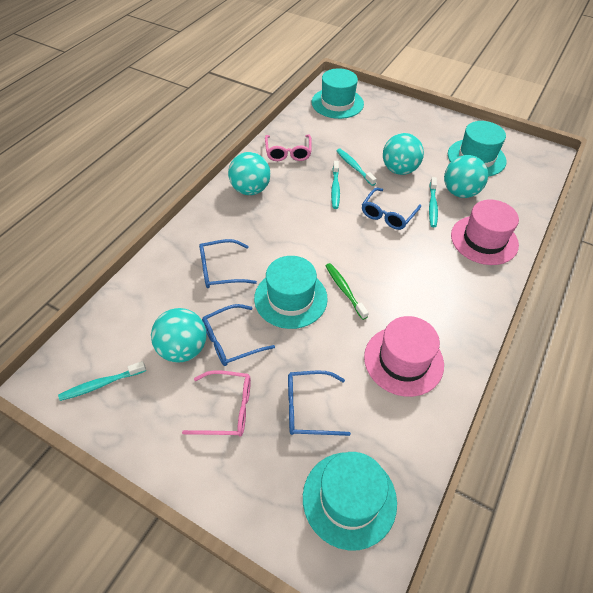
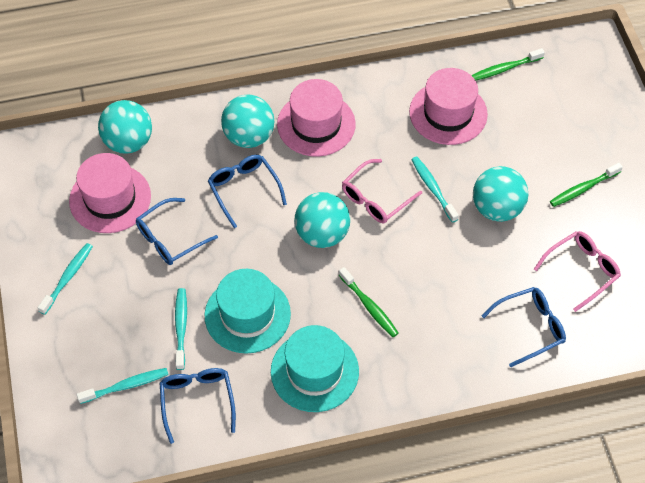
green toothbrush: [326,263,369,320] = 1 -> [339,267,399,337] [471,48,545,81] [550,162,623,207] = 3
pink hat: [364,316,444,397] [451,200,519,265] = 2 -> [69,153,151,233] [277,79,356,157] [409,68,488,145] = 3
turquoise hat: [254,256,328,329] [303,452,397,550] [312,68,364,119] [448,121,507,177] = 4 -> [205,269,291,354] [271,325,359,412] = 2

